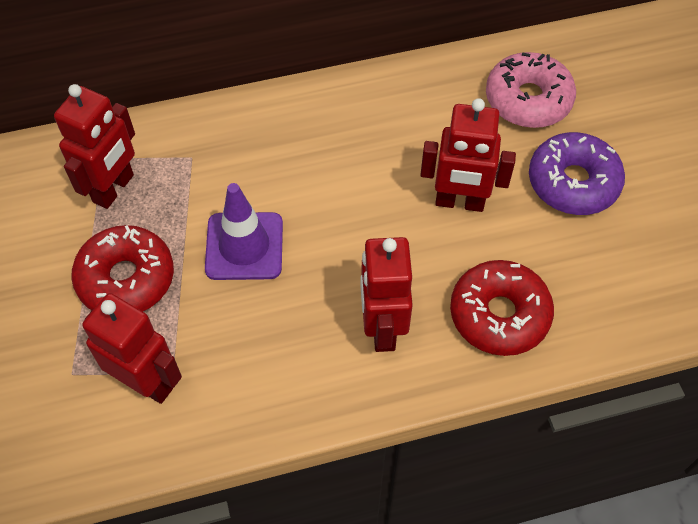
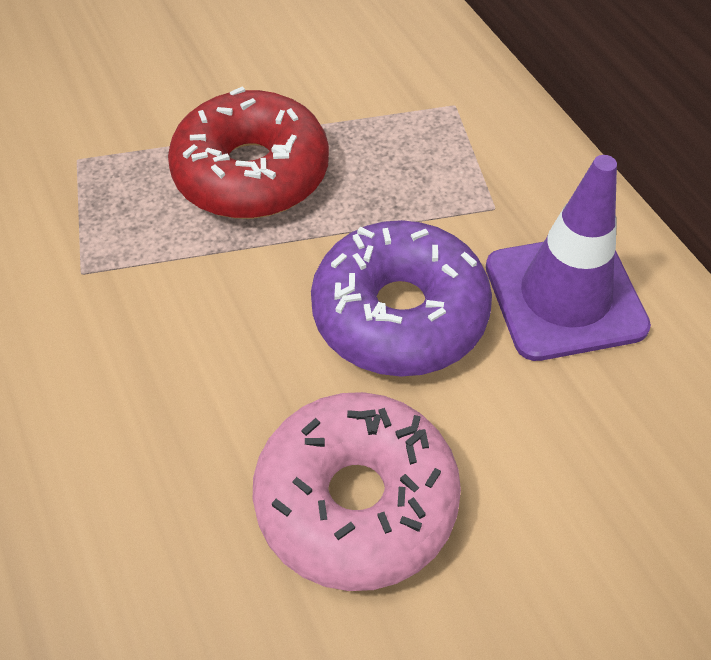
red donut: [71,225,174,312] [450,260,554,356] = 2 -> [168,86,329,219] = 1
red robot: [54,84,135,209] [82,293,182,404] [360,237,413,352] [420,98,516,212] = 4 -> none = 0

